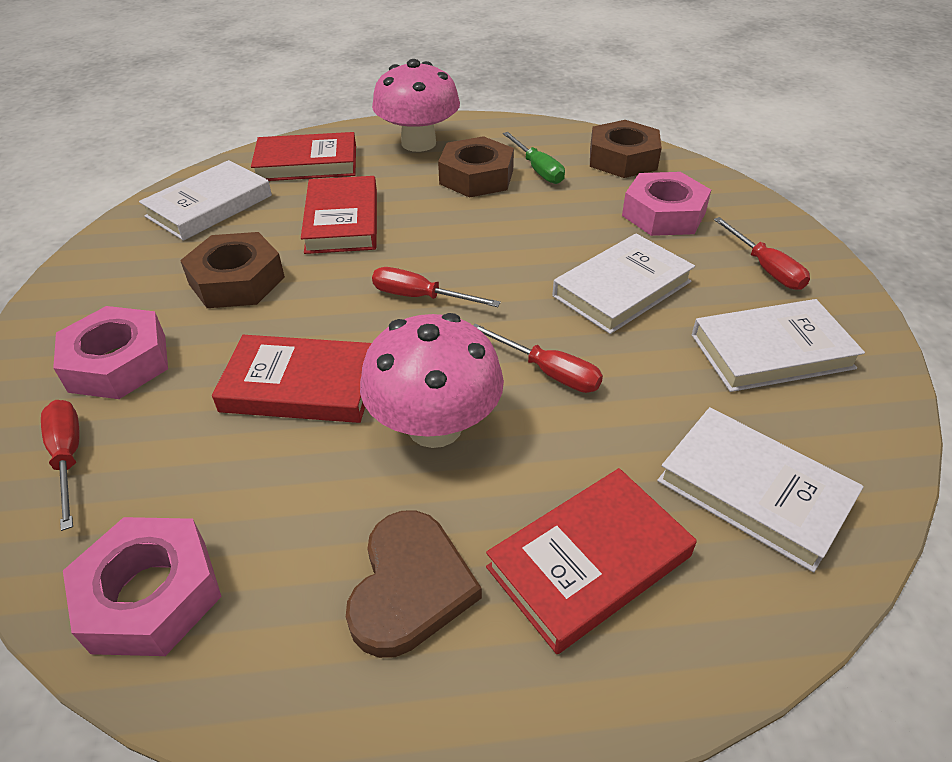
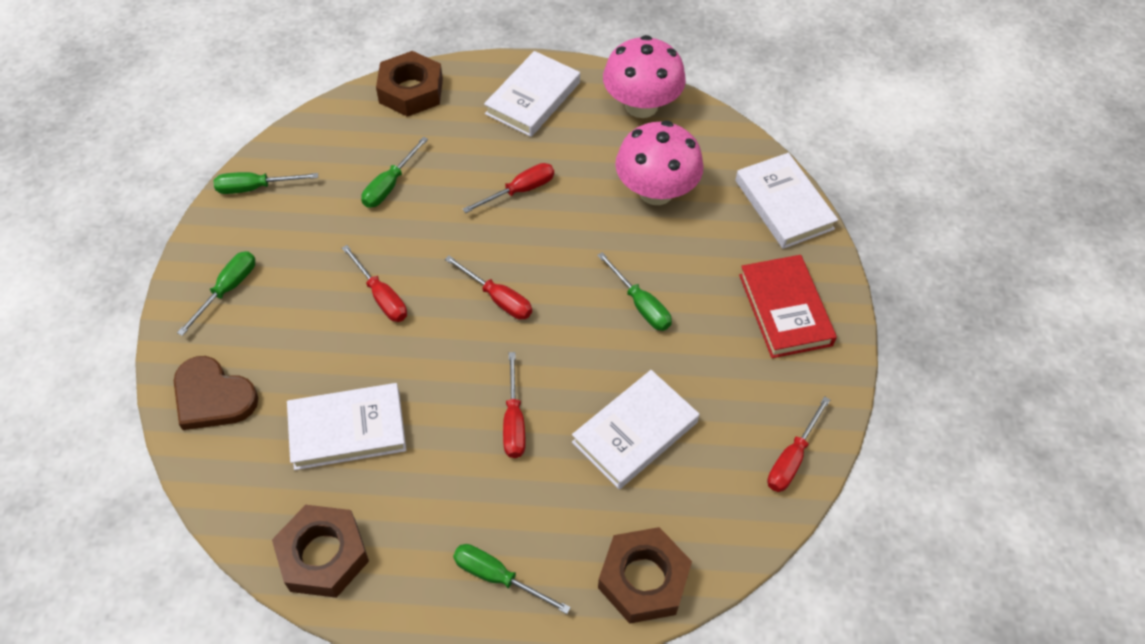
green screwdriver: [503,132,565,184] = 1 -> [177,251,255,336] [213,172,318,194] [361,137,428,208] [453,544,571,614] [597,252,672,331] = 5
pink nut: [53,306,168,399] [63,517,222,656] [622,172,711,236] = 3 -> none = 0
red book: [212,335,372,423] [251,132,356,181] [301,176,377,254] [486,468,697,654] = 4 -> [739,255,837,358] = 1
red screwdriver: [41,400,79,531] [372,267,501,307] [473,324,603,393] [714,217,810,290] = 4 -> [342,245,407,322] [445,256,532,320] [463,163,554,213] [503,352,526,458] [767,396,830,492] = 5

